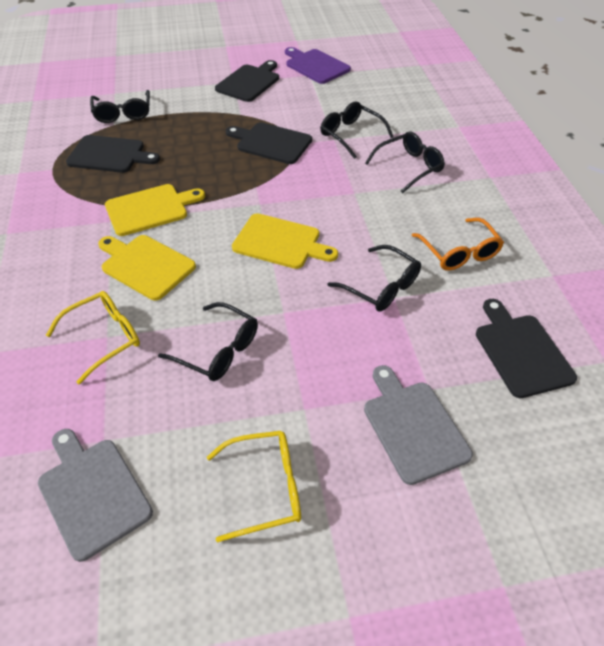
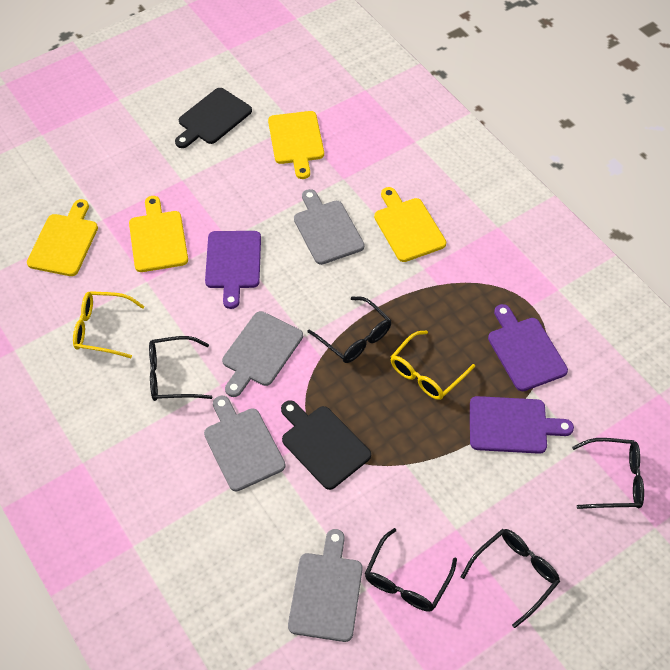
black cutting board: [66,135,160,173] [215,60,279,102] [226,122,312,164] [476,299,577,398] = 4 -> [175,88,252,148] [281,400,371,490] = 2
grey cutting board: [38,429,153,562] [364,365,473,485] = 2 -> [204,396,286,492] [222,311,303,397] [288,529,363,642] [294,189,364,265] = 4
orange glasses: [412,218,504,271] = 1 -> none = 0
purple cutting board: [285,47,351,84] = 1 -> [205,231,261,309] [470,396,574,454] [488,304,568,391] = 3
yellow cutting board: [98,235,196,301] [105,184,205,236] [232,213,338,269] = 3 -> [27,199,98,276] [129,196,188,272] [268,111,324,179] [374,187,446,262] = 4

